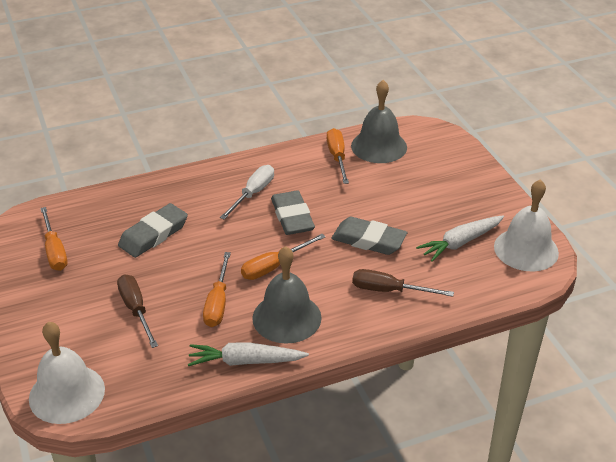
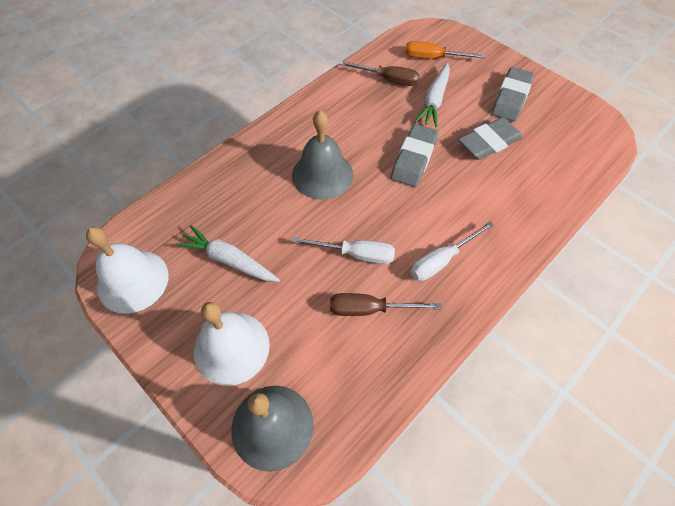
orange screwdriver: [40,207,68,271] [203,252,231,327] [241,234,326,280] [327,128,349,184] = 4 -> [405,41,485,58] = 1
white screwdriver: [220,165,274,220] = 1 -> [292,237,395,264] [411,221,494,281] = 2

